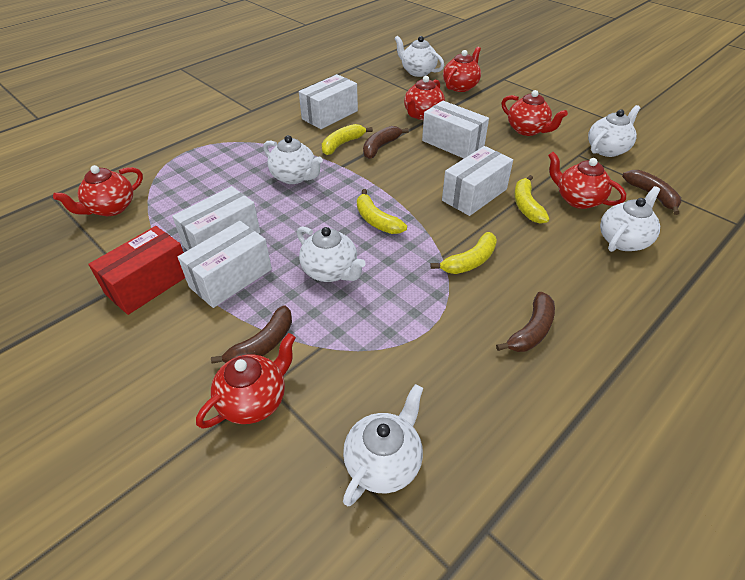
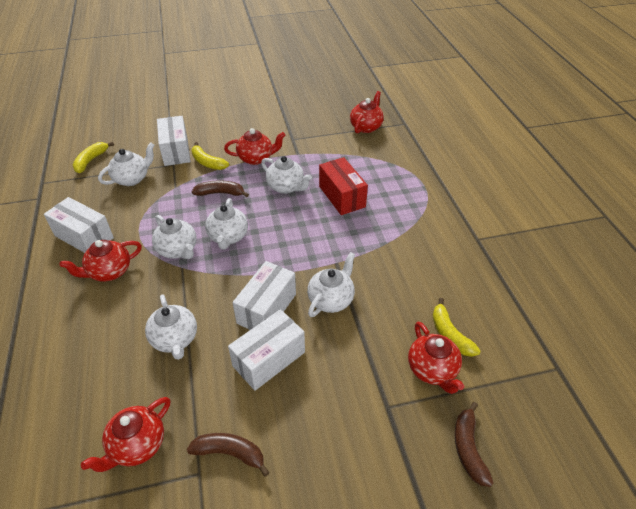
brown banana: [211,305,292,364] [363,126,409,159] [496,292,555,352] [622,170,681,215] = 4 -> [187,433,270,477] [192,180,249,197] [455,402,493,487] = 3
red teapot: [53,165,143,216] [196,333,296,428] [404,76,445,120] [443,47,481,92] [502,90,568,136] [548,152,626,209] = 6 -> [60,240,142,282] [81,397,170,472] [224,128,286,165] [350,91,384,134] [408,321,464,394] = 5
white box: [172,186,260,250] [178,221,272,308] [299,74,358,129] [422,100,489,158] [442,146,513,216] = 5 -> [44,197,114,253] [157,116,191,166] [228,309,305,391] [232,261,296,330] = 4
yellow banana: [322,124,373,155] [357,189,407,234] [431,232,497,274] [514,175,550,224] = 4 -> [73,142,114,173] [191,142,229,170] [433,298,481,357] = 3

